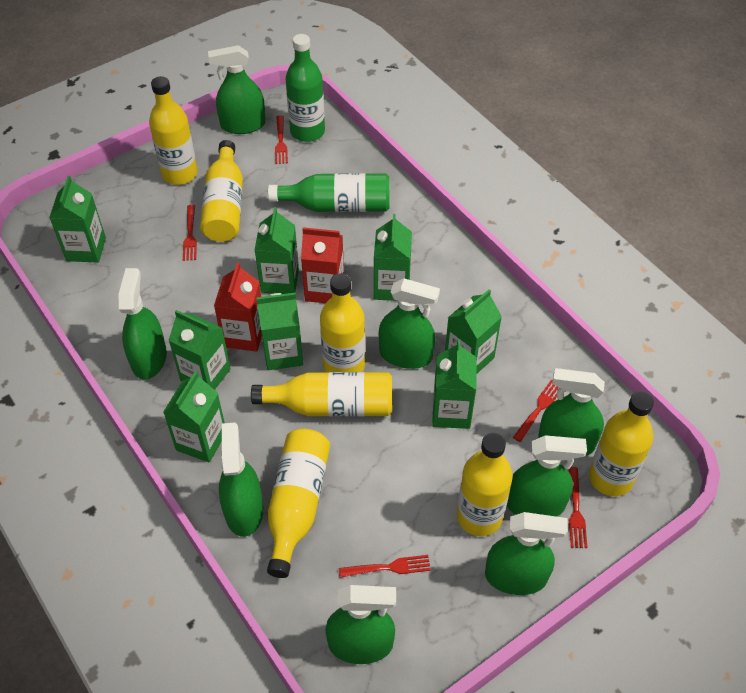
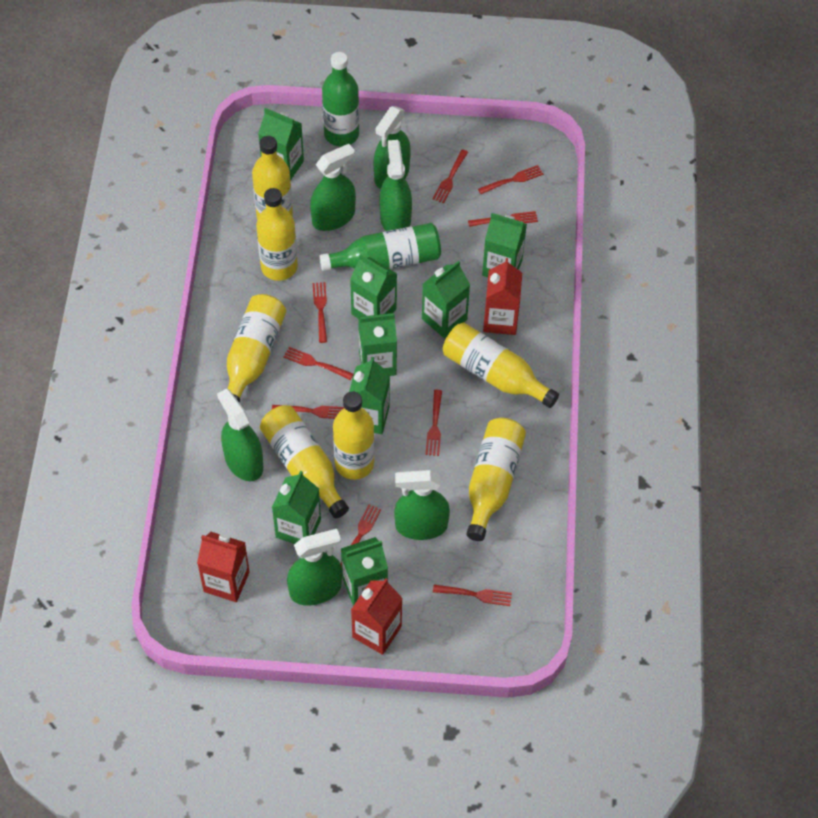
green spray bottle: [118,268,167,379] [208,45,266,134] [219,422,263,537] [325,585,396,664] [379,278,440,369] [485,512,568,595] [507,435,587,517] [539,368,605,456] = 8 -> [217,388,263,481] [287,529,342,606] [310,144,356,231] [373,106,411,189] [379,140,412,231] [394,470,450,540] = 6
red carton: [214,262,262,352] [301,227,344,303] = 2 -> [197,532,250,602] [351,578,403,655] [483,258,522,335] = 3
red fork: [183,205,197,261] [275,115,288,164] [339,555,431,578] [513,379,559,442] [568,467,588,548] = 5 -> [272,405,344,419] [283,347,354,380] [313,282,327,343] [341,504,381,567] [425,390,442,456] [432,150,468,203] [433,585,512,606] [468,211,538,227] [478,165,543,194] = 9

